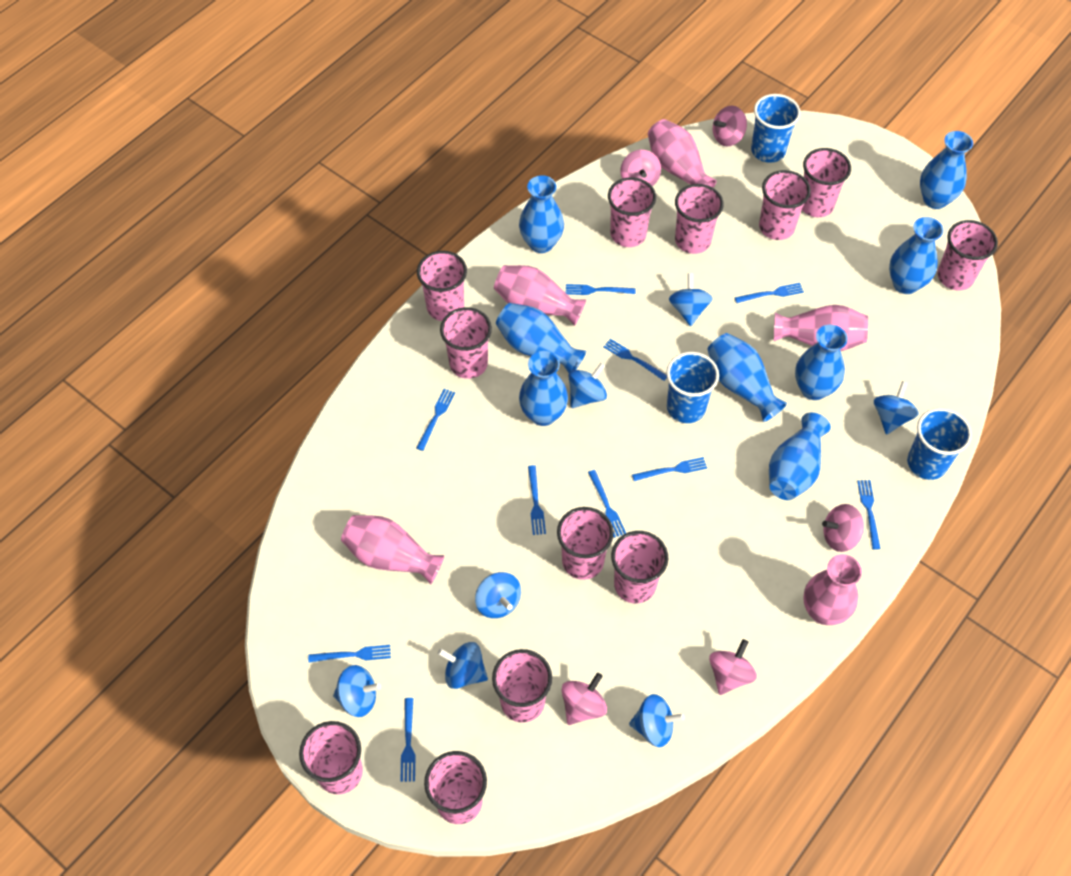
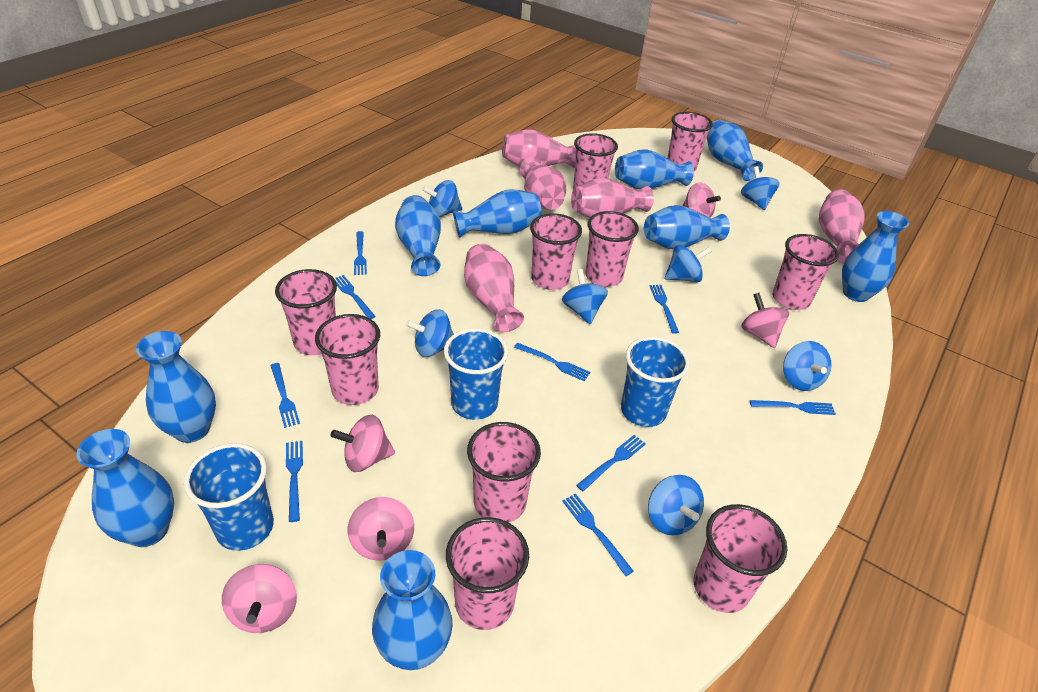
blue fork: [308,645,391,662] [401,698,416,782] [417,389,455,451] [528,465,546,535] [566,284,635,295] [588,470,626,538] [603,339,667,381] [632,457,707,481] [735,283,804,303] [857,480,880,550] = 10 -> [270,363,300,428] [286,441,303,522] [335,275,376,319] [354,231,367,275] [514,343,590,381] [562,493,634,576] [576,435,646,491] [650,285,679,334] [750,400,836,415] = 9
blue vase: [496,303,586,373] [519,175,564,253] [519,351,568,426] [707,333,787,422] [769,412,831,500] [795,325,848,400] [889,217,943,294] [920,131,973,209] = 8 -> [77,429,174,547] [136,331,216,443] [372,550,453,670] [395,195,441,276] [453,189,542,238] [615,149,694,189] [644,205,730,250] [707,120,763,181] [842,211,909,302] = 9
pink cup: [299,721,363,795] [417,251,467,321] [424,751,487,824] [440,307,492,379] [492,649,552,723] [557,507,614,580] [608,177,656,247] [611,531,668,603] [675,184,724,254] [759,170,811,240] [802,148,851,217] [937,220,998,291] = 12 -> [275,269,337,355] [315,314,380,405] [446,517,529,630] [467,422,541,523] [530,213,582,290] [573,133,618,190] [586,211,639,287] [667,112,713,171] [694,504,787,613] [772,234,839,310] = 10

